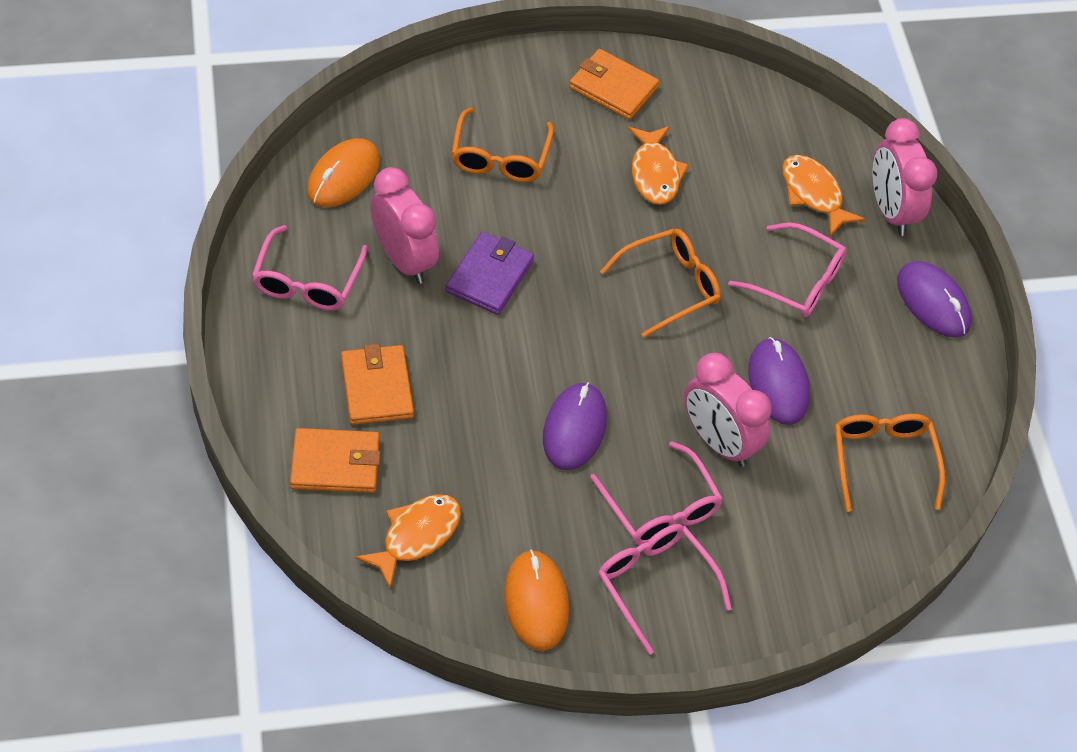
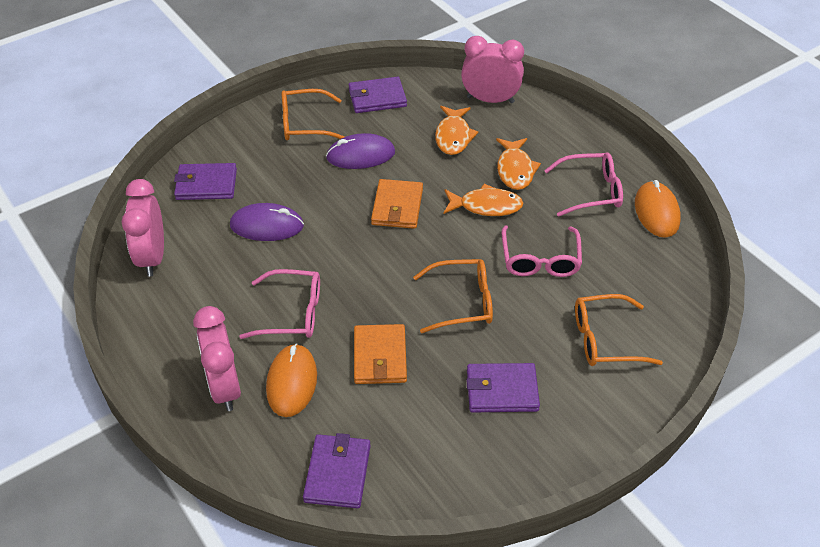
orange wallet: [290,428,381,493] [341,344,414,425] [569,49,659,120] = 3 -> [354,324,407,384] [371,179,423,229] = 2
pink glasses: [252,225,368,310] [590,441,723,545] [598,524,732,655] [728,223,847,317] = 4 -> [239,269,320,339] [502,225,582,277] [544,153,623,217] = 3
purple mouse: [543,382,607,470] [748,337,810,425] [897,261,971,338] = 3 -> [230,203,304,241] [326,133,395,169] = 2
purple wallet: [445,232,534,315] = 1 -> [174,163,237,200] [303,433,371,508] [349,77,407,113] [466,363,540,412] = 4

